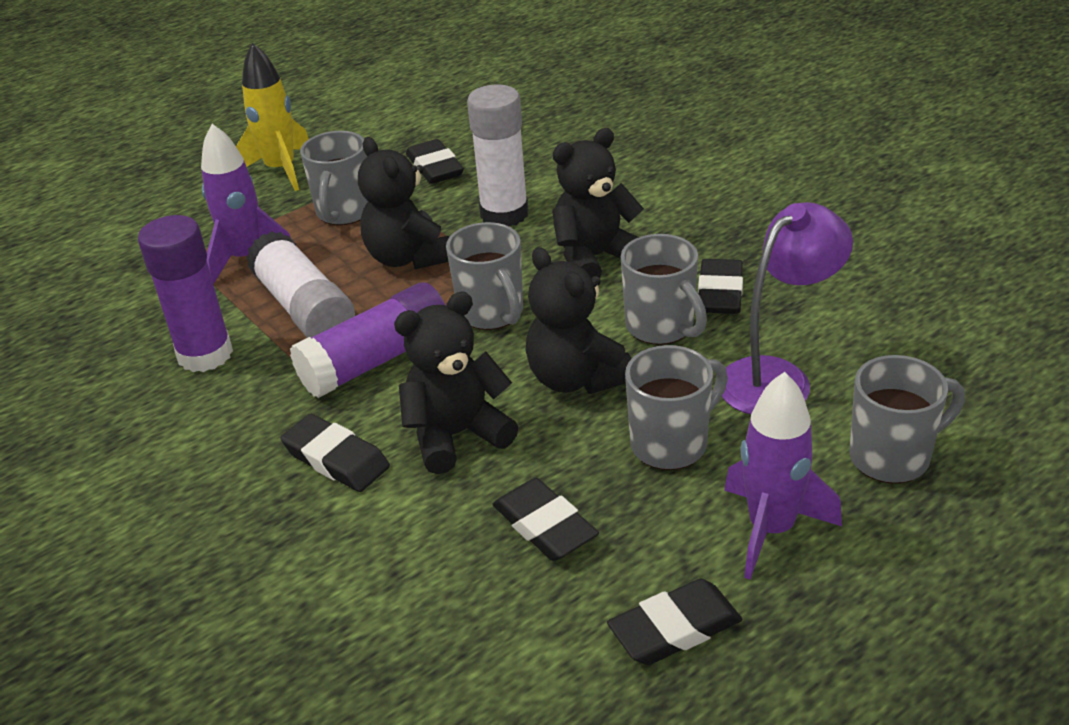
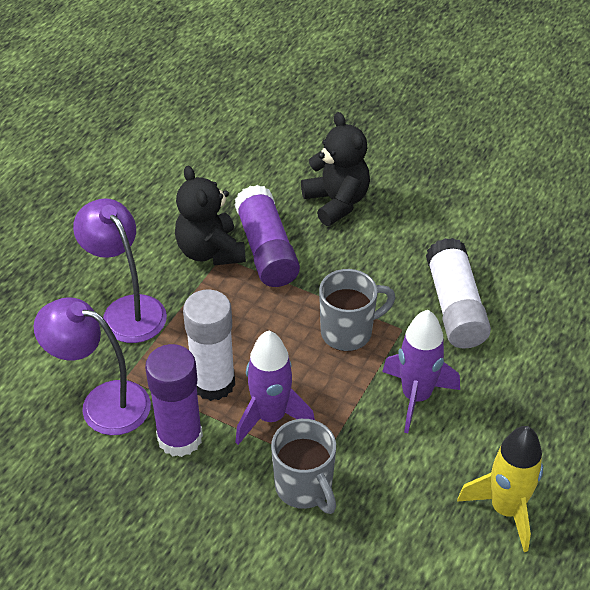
black eraser: [280,414,390,492] [406,139,464,184] [493,478,599,561] [607,579,742,665] [698,259,743,314] = 5 -> none = 0
black teddy bear: [358,137,451,269] [394,292,518,474] [526,247,632,394] [552,128,644,278] = 4 -> [175,166,246,265] [301,112,370,226] = 2
grey mug: [300,131,368,225] [446,222,523,330] [620,234,707,345] [625,345,728,470] [849,355,965,484] = 5 -> [271,419,336,514] [319,269,395,351] = 2
purple lamp: [722,202,853,415] = 1 -> [34,297,151,435] [73,198,167,343] = 2

